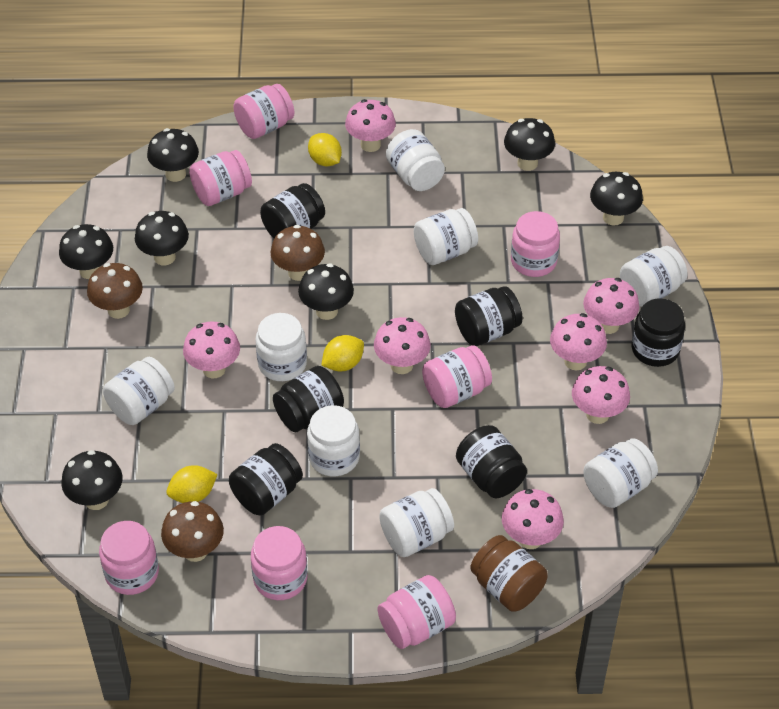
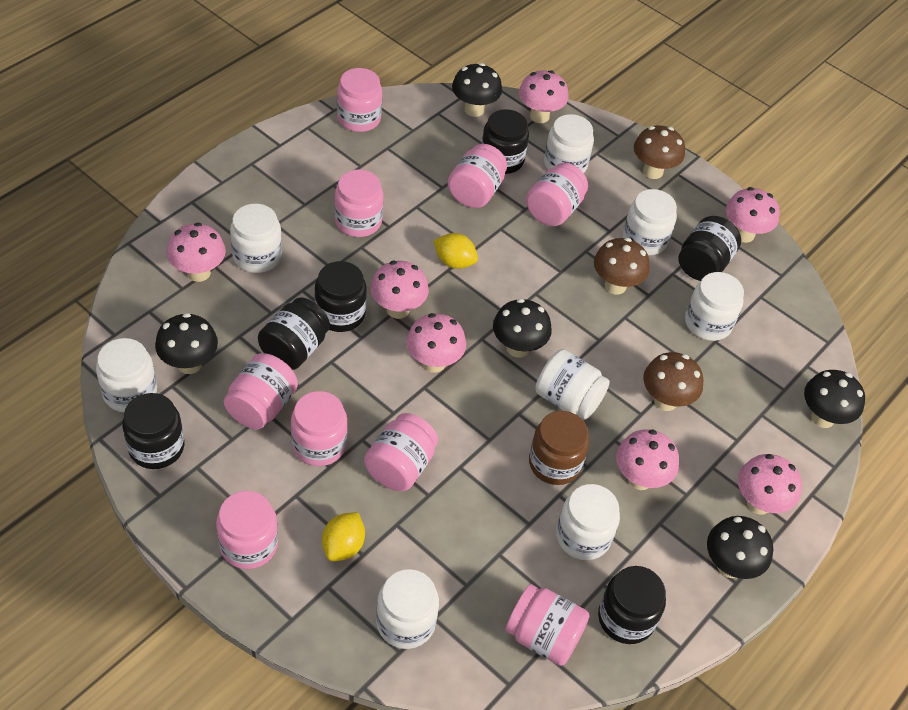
black mushroom: [59,224,113,279] [61,450,123,510] [135,211,189,265] [147,128,199,182] [298,263,354,320] [504,118,555,171] [590,172,643,226] = 7 -> [155,313,218,374] [452,63,502,117] [493,299,552,358] [707,516,773,579] [804,370,865,428] = 5
pink jar: [99,521,159,595] [189,150,252,206] [233,84,294,139] [251,526,307,600] [378,575,456,649] [422,345,492,408] [511,211,560,277] = 7 -> [216,491,278,569] [224,353,298,429] [291,391,348,466] [334,170,384,237] [337,68,382,132] [364,413,438,491] [448,144,507,208] [506,584,590,666] [526,163,588,226] = 9
yellow lemon: [166,465,218,503] [308,133,342,166] [321,335,364,371] = 3 -> [322,512,365,561] [433,233,478,269] = 2

